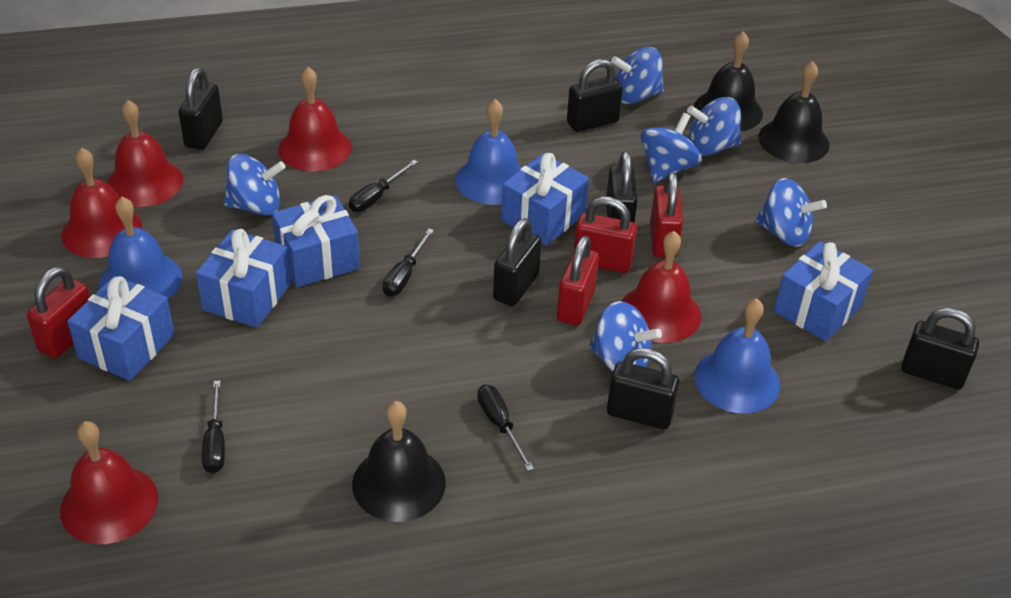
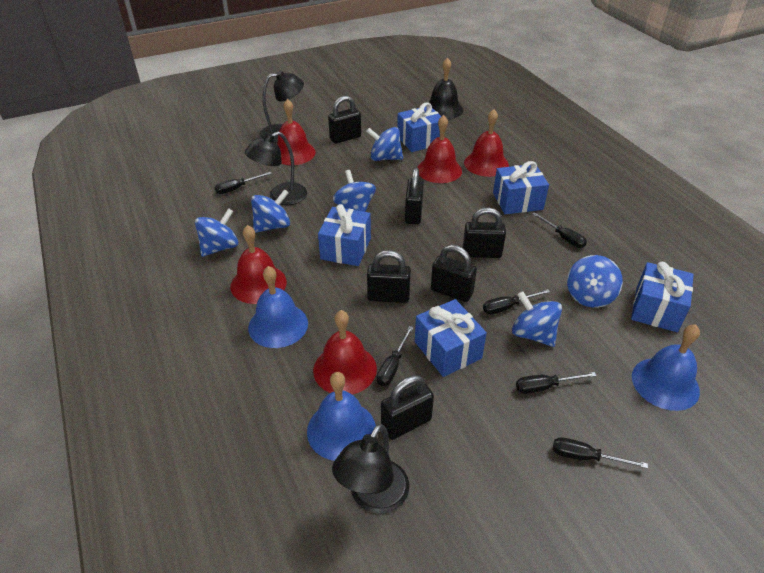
black bell: [352,401,446,522] [694,31,763,131] [758,61,829,163] = 3 -> [428,58,463,119] = 1
black lamp: none = 0 -> [245,132,307,205] [259,71,304,143] [332,424,409,514] = 3
black screwdriver: [202,381,225,473] [349,160,418,212] [383,229,434,296] [477,384,534,471] = 4 -> [214,172,272,194] [377,326,414,386] [483,289,550,314] [516,372,597,394] [532,212,587,248] [553,437,648,469] = 6
red padlock: [27,266,90,358] [557,236,599,325] [574,197,637,273] [650,172,683,258] = 4 -> none = 0

